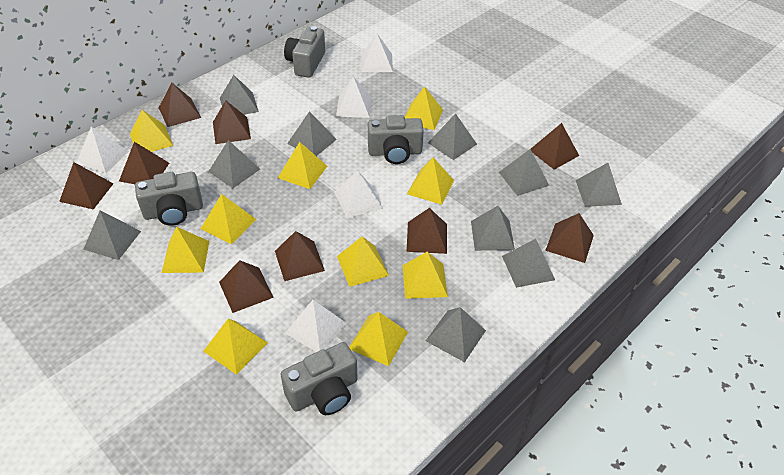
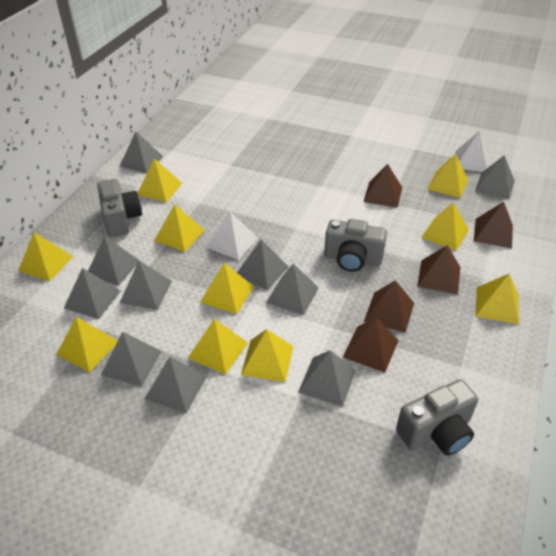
brown pyramid: [59,162,114,210] [119,142,169,184] [159,83,201,127] [213,100,251,144] [219,260,274,313] [275,231,325,281] [407,208,447,254] [531,123,579,170] [545,213,594,263] = 9 -> [343,318,399,373] [363,164,402,208] [364,280,414,333] [417,245,460,294] [474,202,513,248] = 5
grey camera: [135,172,203,226] [281,342,358,415] [284,26,325,78] [368,115,424,164] = 4 -> [97,179,142,237] [324,219,387,272] [396,379,478,456] = 3
white pyramid: [77,127,129,174] [285,300,347,352] [335,170,383,218] [336,77,372,118] [361,34,393,72] = 5 -> [207,212,258,260] [456,131,488,172] = 2

